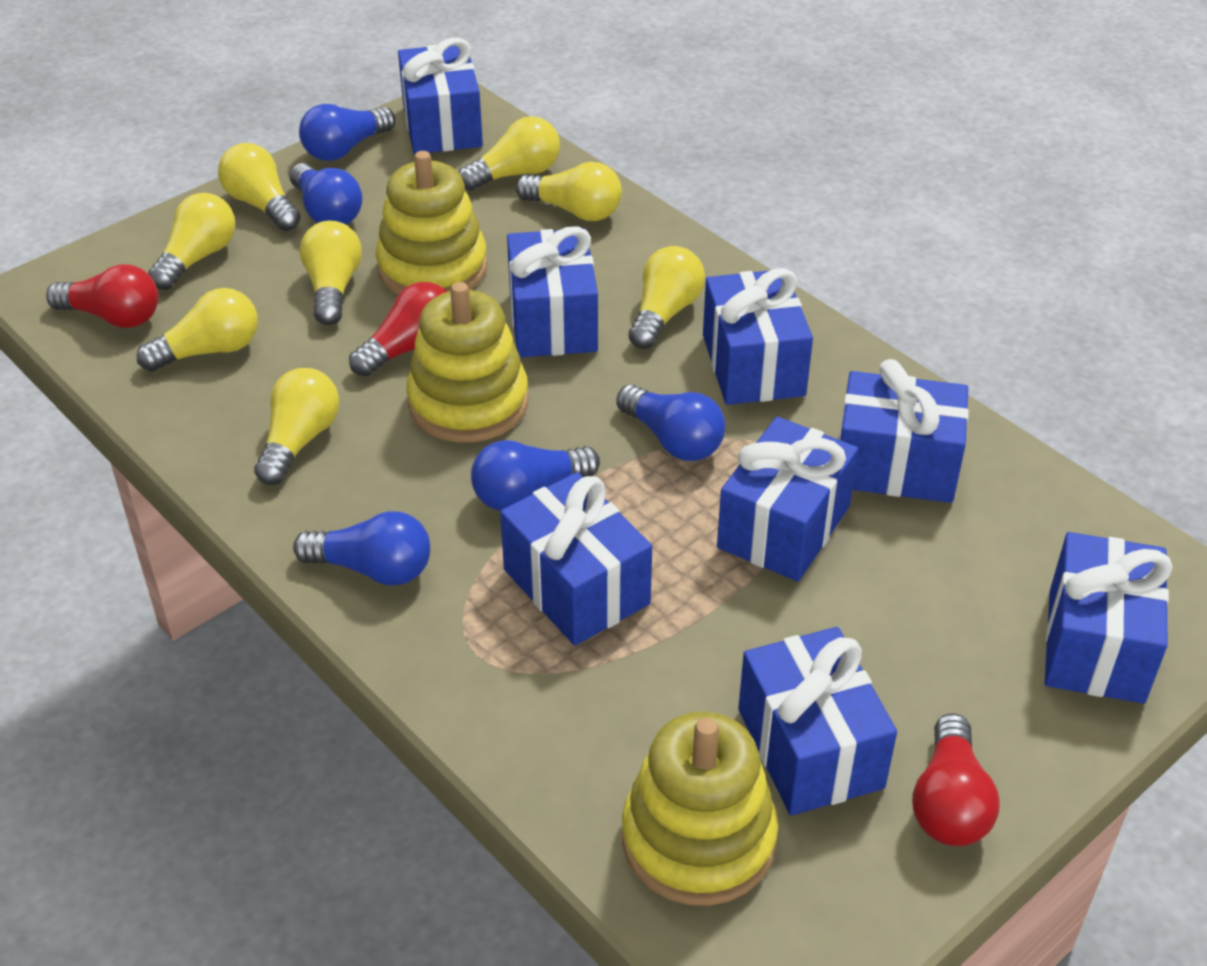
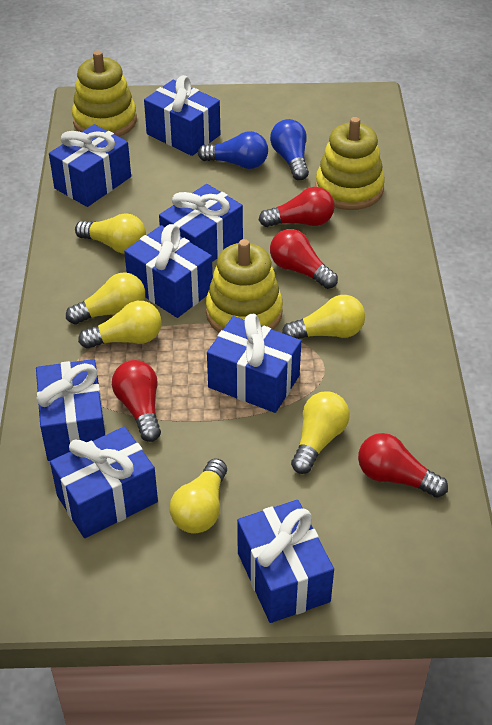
blue light bulb: [289,163,363,225] [293,511,430,585] [299,104,395,161] [471,440,600,511] [616,384,725,461] = 5 -> [198,131,268,169] [270,119,309,180] = 2
red light bulb: [46,264,159,328] [349,282,447,377] [912,713,999,846] = 3 -> [112,360,161,442] [259,187,335,227] [270,229,338,289] [358,433,448,498] = 4
yellow light bulb: [137,288,258,371] [148,193,235,290] [218,143,301,231] [254,368,339,485] [300,221,362,325] [459,116,560,191] [516,162,622,221] [628,246,705,349] = 8 -> [66,272,145,325] [75,213,146,254] [78,301,162,349] [170,458,227,533] [282,295,365,339] [291,391,350,474] = 6

